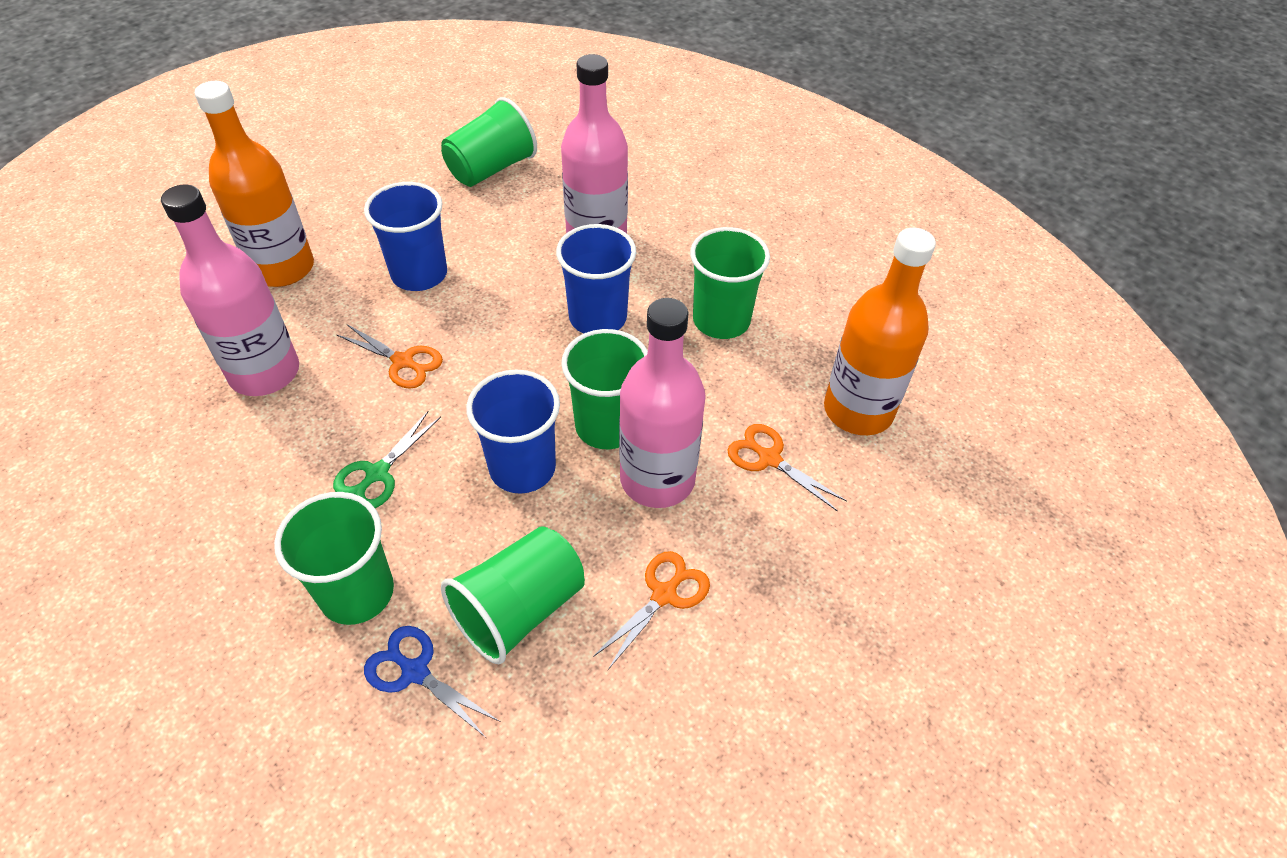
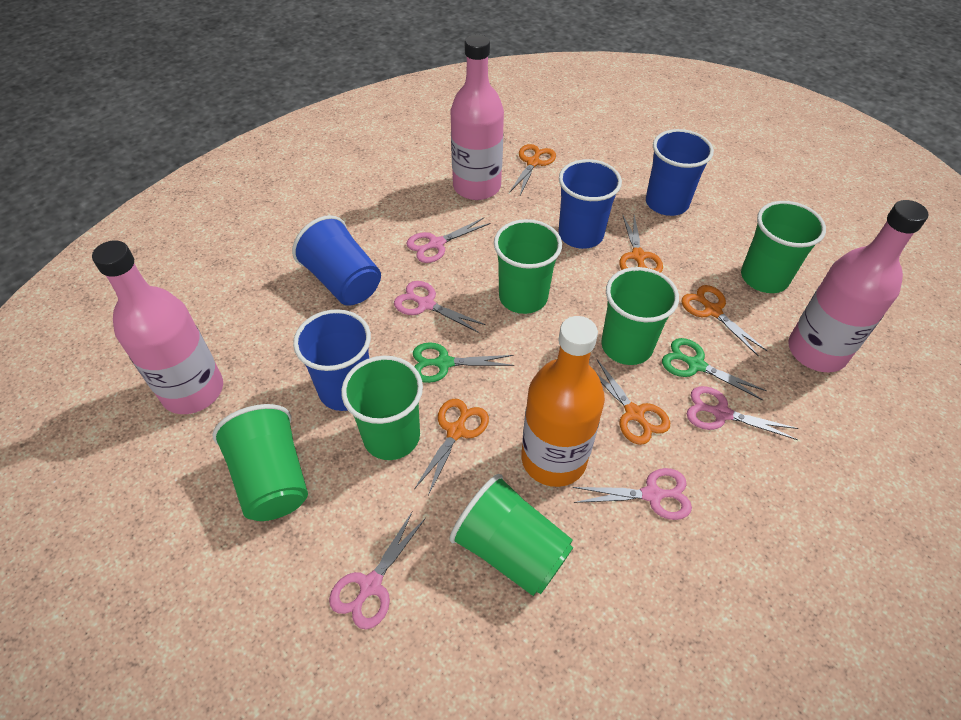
blue cup: [364,182,447,291] [466,370,560,494] [556,224,636,334] = 3 -> [292,215,381,306] [293,309,371,411] [558,159,622,249] [646,129,714,216] = 4
blue scissors: [364,626,501,738] = 1 -> none = 0
green cup: [274,492,394,625] [441,97,537,187] [441,526,585,664] [561,329,648,449] [690,227,770,339] = 5 -> [212,404,308,521] [341,356,423,460] [450,474,573,596] [494,219,562,314] [601,267,679,365] [741,201,826,293] = 6
green scissors: [333,410,441,508] = 1 -> [413,342,514,383] [662,338,767,400] = 2
orange bottle: [194,81,314,287] [824,227,936,435] = 2 -> [521,316,605,487] = 1
orange scissors: [336,324,443,389] [593,551,710,670] [727,424,847,512] = 3 -> [414,399,489,496] [509,144,556,195] [596,358,670,445] [619,214,663,273] [682,285,767,356] = 5
pink scissors: none = 0 -> [329,511,426,630] [394,281,486,333] [407,218,491,263] [573,468,692,520] [687,386,798,440] = 5

